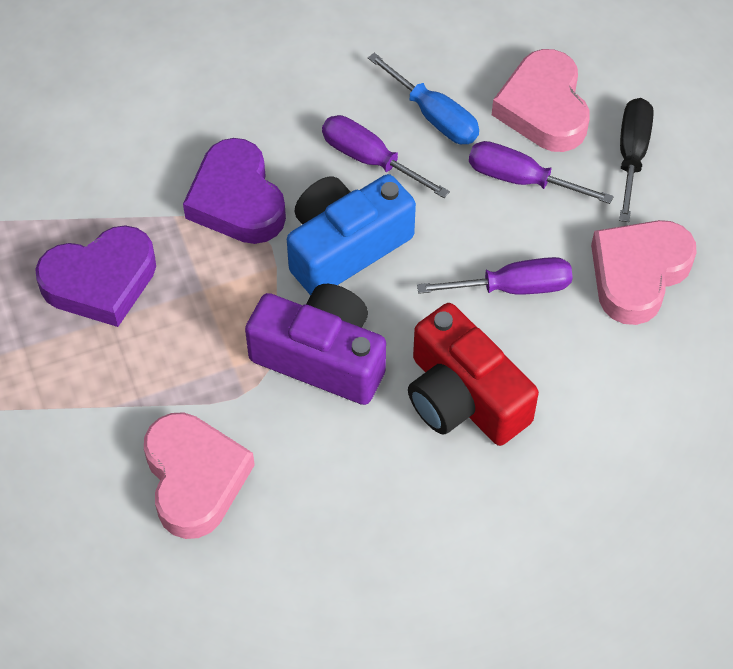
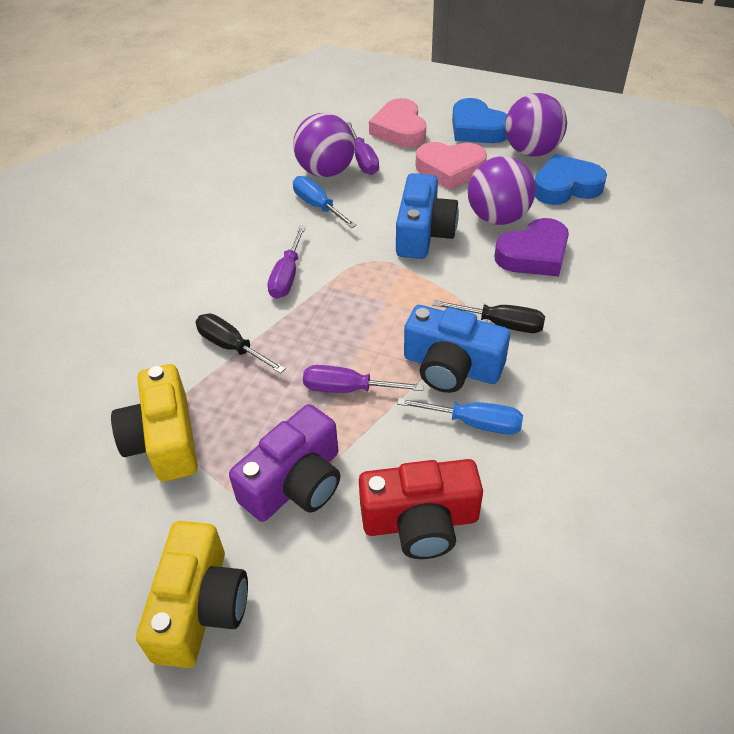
black screwdriver: [619,98,654,222] = 1 -> [195,314,286,374] [433,300,545,333] = 2
blue camera: [287,174,416,295] = 1 -> [396,173,459,259] [404,305,510,393] = 2
blue heart: none = 0 -> [452,98,507,143] [535,154,607,205] = 2
blue screwdriver: [368,53,479,144] = 1 -> [293,176,357,228] [397,398,523,435] = 2
pink heart: [144,412,255,539] [492,49,590,152] [591,220,697,325] = 3 -> [369,98,426,148] [415,142,487,190] = 2
purple ball: none = 0 -> [293,113,355,177] [468,156,536,225] [505,93,567,157] = 3
purple heart: [35,225,156,327] [183,138,286,244] = 2 -> [494,218,569,276] = 1
yellow camera: none = 0 -> [111,364,198,482] [136,521,248,668] = 2

